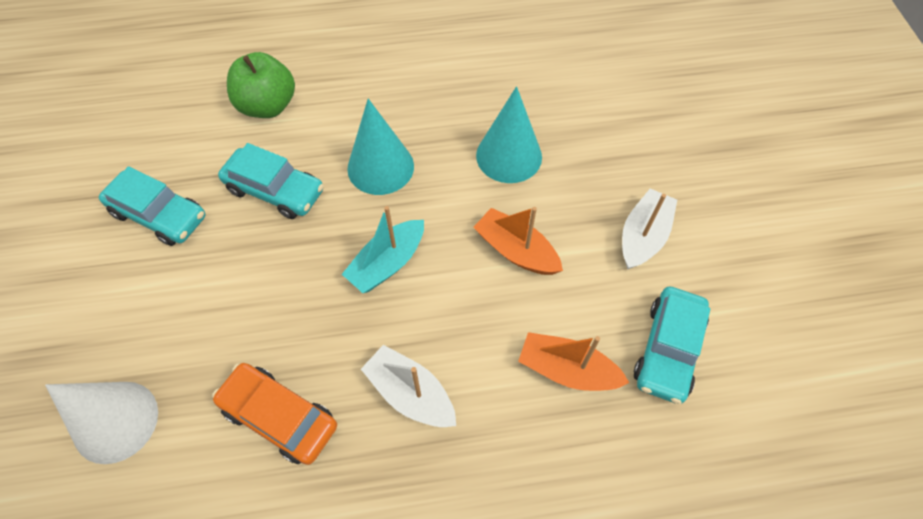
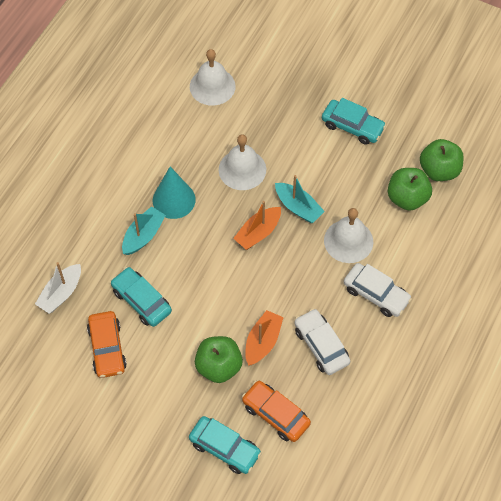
green apple: [227,52,295,118] = 1 -> [195,336,243,383] [388,168,432,211] [420,139,464,181] = 3
orange car: [212,363,337,465] = 1 -> [87,311,127,378] [242,381,311,442] = 2
turquoise boat: [342,206,424,293] = 1 -> [122,206,166,255] [275,175,325,223] = 2
turquoise cone: [347,99,414,195] [476,86,542,183] = 2 -> [153,166,196,219] = 1
white bell: none = 0 -> [190,49,236,106] [219,135,266,190] [324,208,373,263] = 3
white boat: [361,345,456,427] [622,189,677,269] = 2 -> [35,262,81,314] = 1
white car: none = 0 -> [294,309,350,375] [344,263,412,317] = 2
white cone: [45,382,158,464] = 1 -> none = 0

